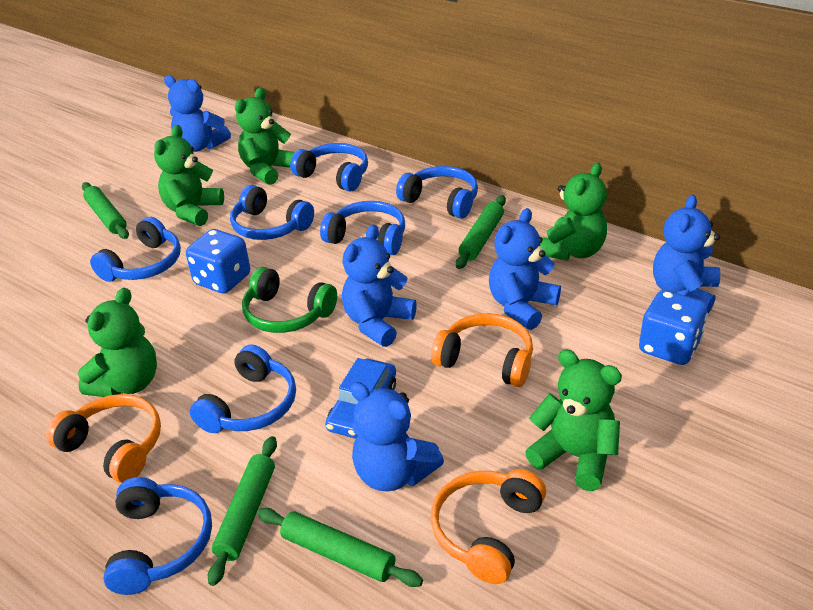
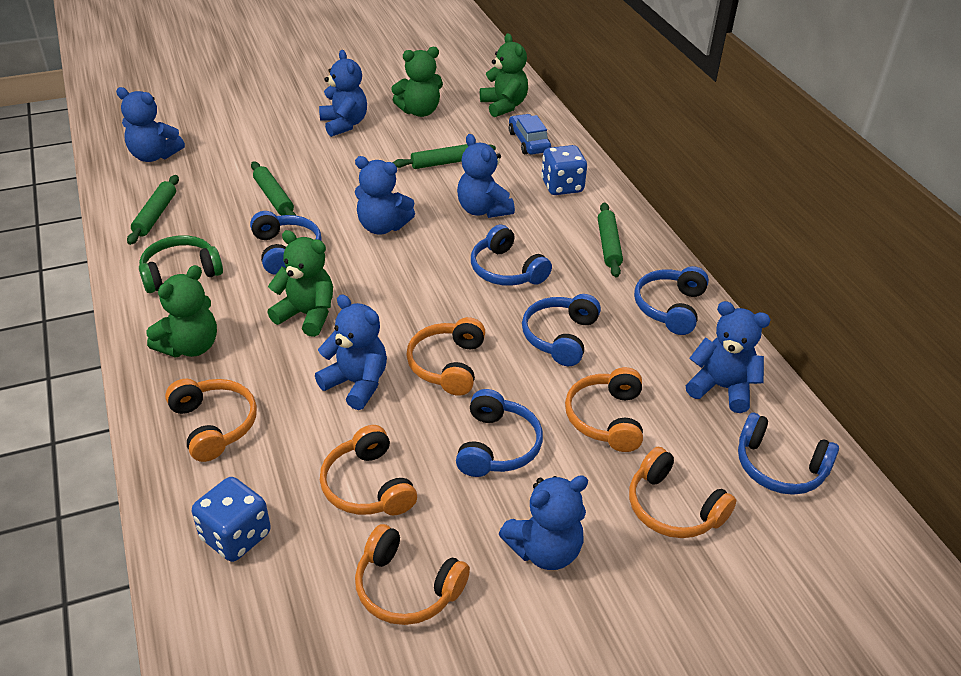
blue headphones: [90,217,181,282] [103,477,212,595] [190,345,296,433] [230,185,314,240] [290,143,368,192] [320,201,405,255] [396,166,478,219] = 7 -> [250,211,322,275] [456,389,543,477] [471,225,552,286] [522,294,601,366] [634,266,709,335] [738,413,839,495] = 6
blue teddy bear: [164,75,231,152] [342,225,417,347] [350,382,444,491] [489,208,561,330] [653,195,720,313] = 5 -> [116,87,185,162] [315,294,387,410] [319,50,367,137] [355,156,415,235] [457,134,515,218] [499,475,588,570] [686,301,771,413] = 7
green teddy bear: [78,288,157,397] [154,125,224,226] [235,87,295,185] [525,349,622,491] [540,163,607,261] = 5 -> [146,265,217,358] [267,230,333,337] [391,47,443,117] [480,33,528,117] = 4
orange headphones: [46,394,161,483] [431,313,533,387] [431,469,546,584] = 3 -> [165,379,257,462] [320,425,417,515] [355,524,470,625] [406,317,485,396] [565,367,643,452] [629,447,736,538] = 6

